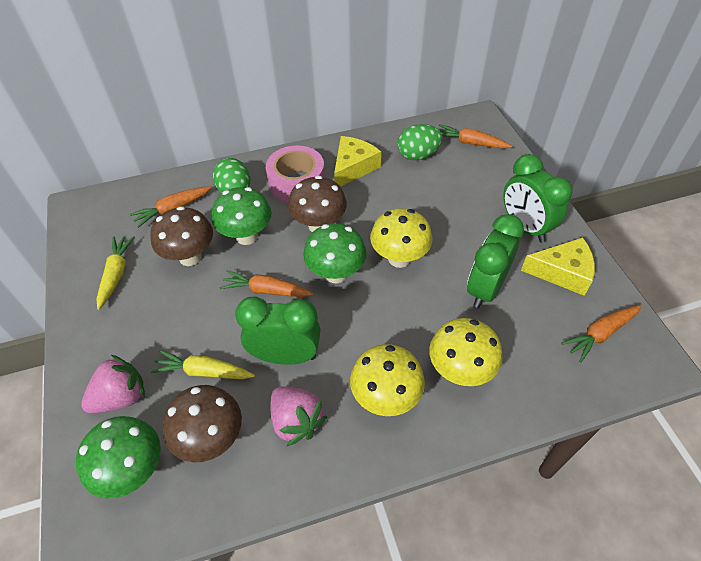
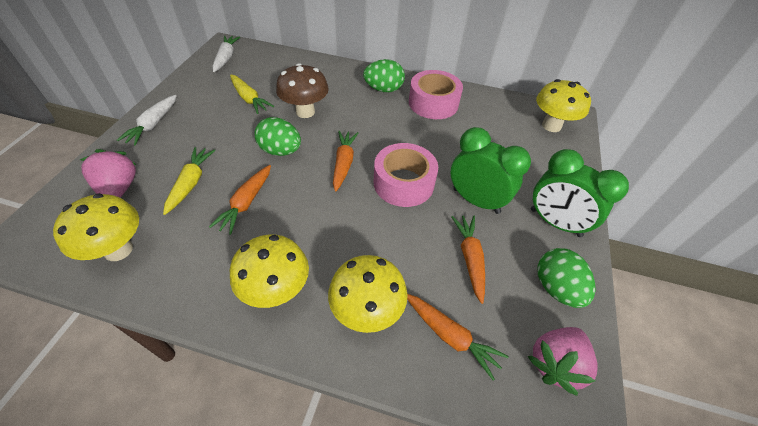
brown mushroom: [150,206,213,266] [162,385,242,463] [288,176,347,232] = 3 -> [276,63,329,118] = 1
green clock: [235,297,321,365] [467,214,524,308] [503,154,573,243] = 3 -> [450,127,531,214] [531,149,629,237] = 2
green egg: [213,158,251,193] [397,124,443,160] = 2 -> [254,117,301,156] [363,59,405,93] [538,248,596,308] = 3
green mushroom: [76,416,161,499] [212,187,272,245] [303,223,367,283] = 3 -> none = 0
pink tape: [266,145,325,203] = 1 -> [374,143,438,207] [409,70,463,119] = 2
white carrot: none = 0 -> [117,95,177,145] [213,36,240,72] = 2
yellow cheese: [334,136,381,187] [521,237,595,296] = 2 -> none = 0
yellow mushroom: [350,344,425,416] [370,208,432,268] [429,318,503,386] = 3 -> [53,193,139,261] [230,235,309,308] [328,255,408,333] [536,79,591,132] = 4

